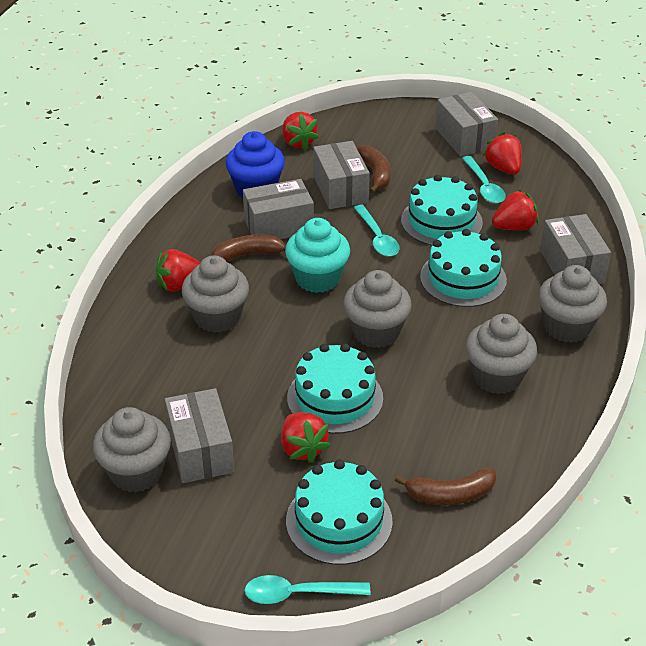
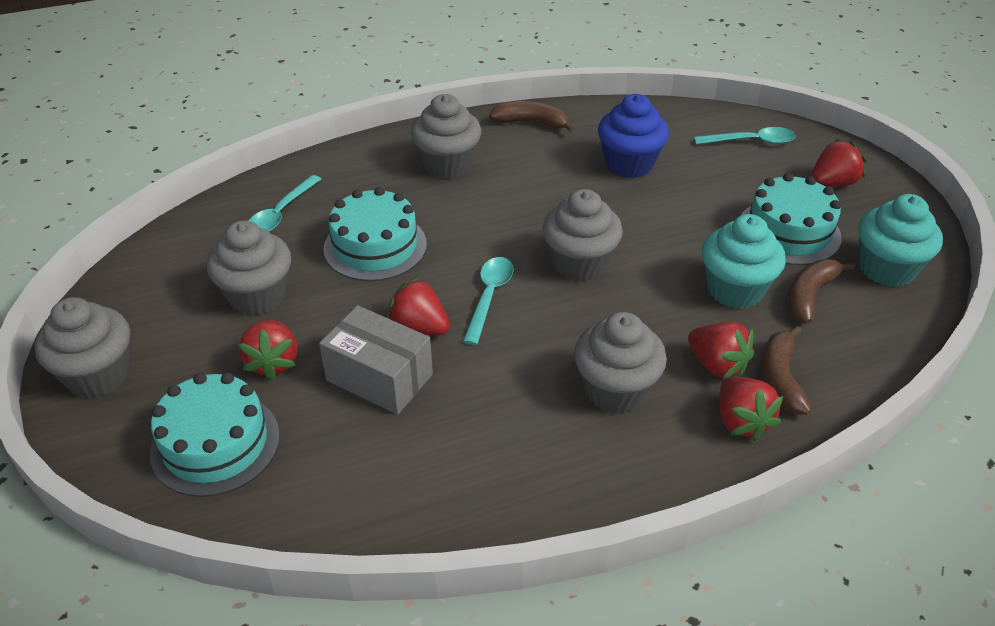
grey box: [165,388,234,483] [243,179,314,239] [313,141,370,209] [436,92,498,157] [540,214,611,284] = 5 -> [319,305,433,415] = 1
turquoise cake: [286,460,393,565] [287,344,383,434] [401,175,483,246] [420,229,507,307] = 4 -> [150,373,280,497] [323,187,427,281] [741,173,842,265] = 3
turquoise cupcake: [285,218,350,293] = 1 -> [702,214,786,309] [858,194,943,287] = 2

